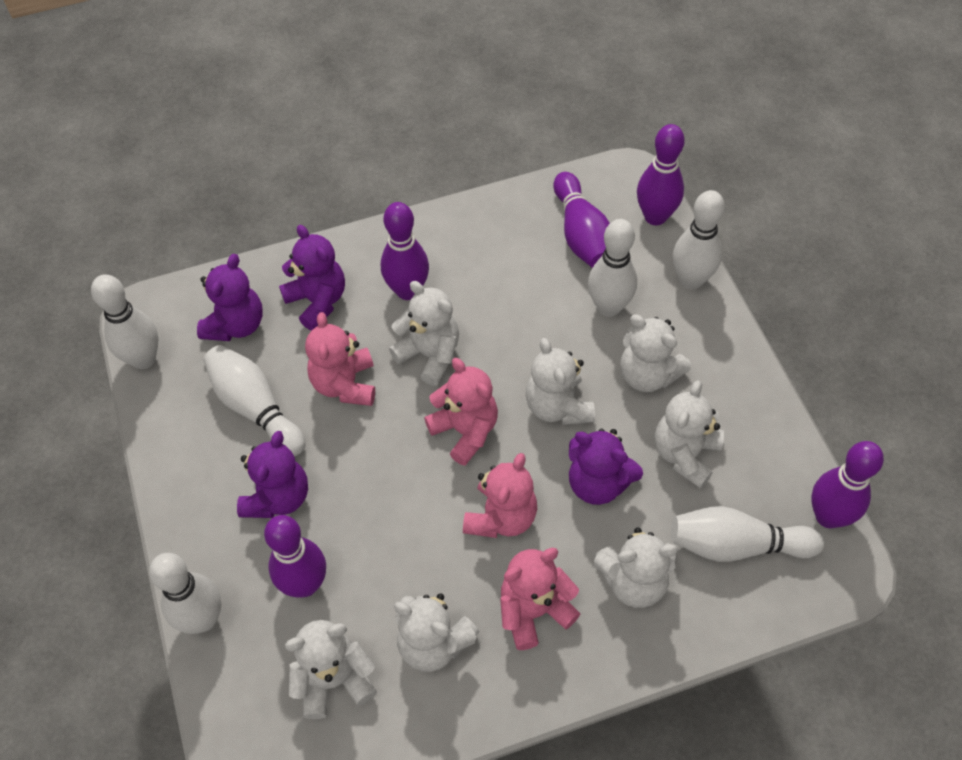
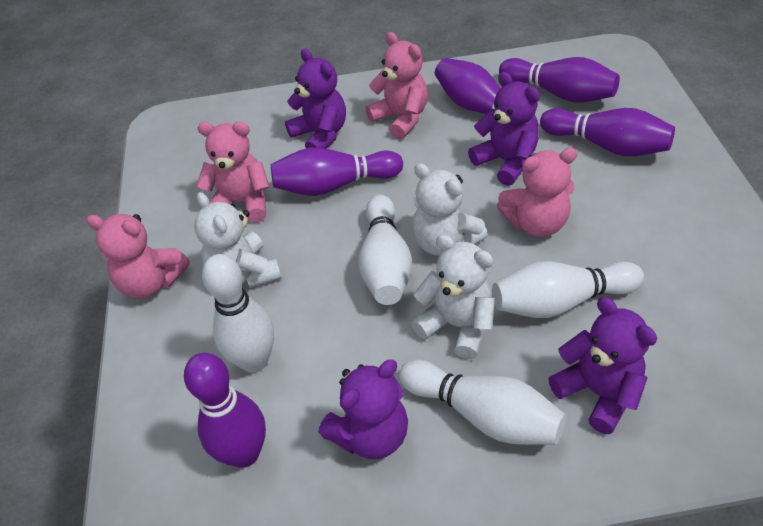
white bowling pin: [91,274,159,369] [149,553,222,634] [203,345,306,456] [588,219,637,317] [671,506,824,562] [673,190,725,290] = 6 -> [202,254,274,373] [358,195,412,305] [399,360,566,445] [492,261,644,318] = 4
white teddy bear: [285,620,377,719] [389,281,459,386] [394,593,479,672] [525,338,595,425] [594,527,678,608] [620,315,691,392] [655,380,724,489] = 7 -> [194,192,281,288] [411,234,495,359] [412,163,488,256] = 3

